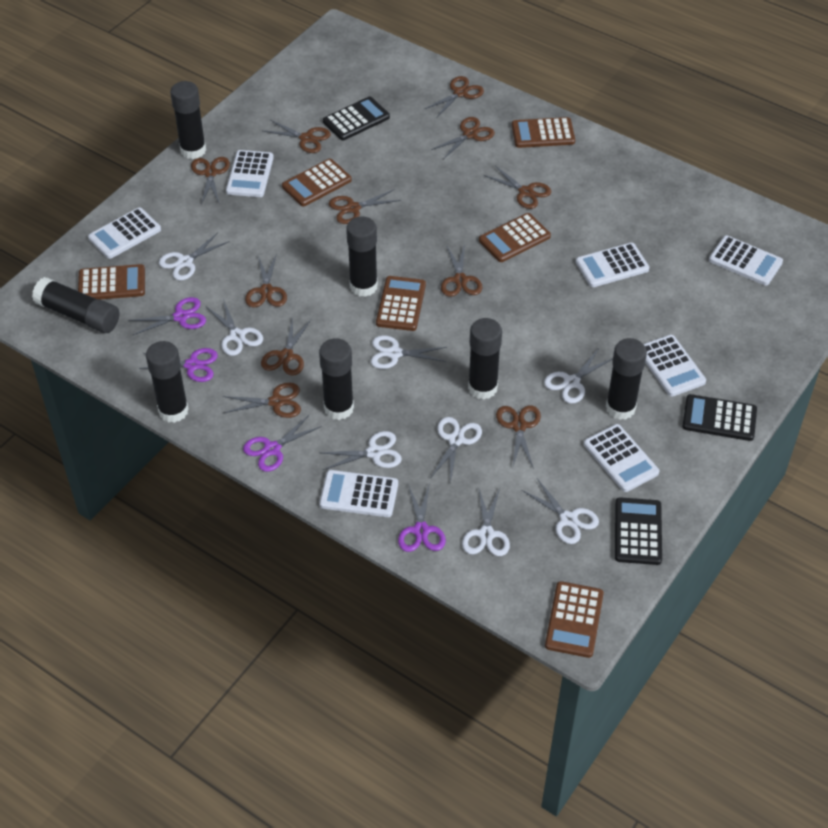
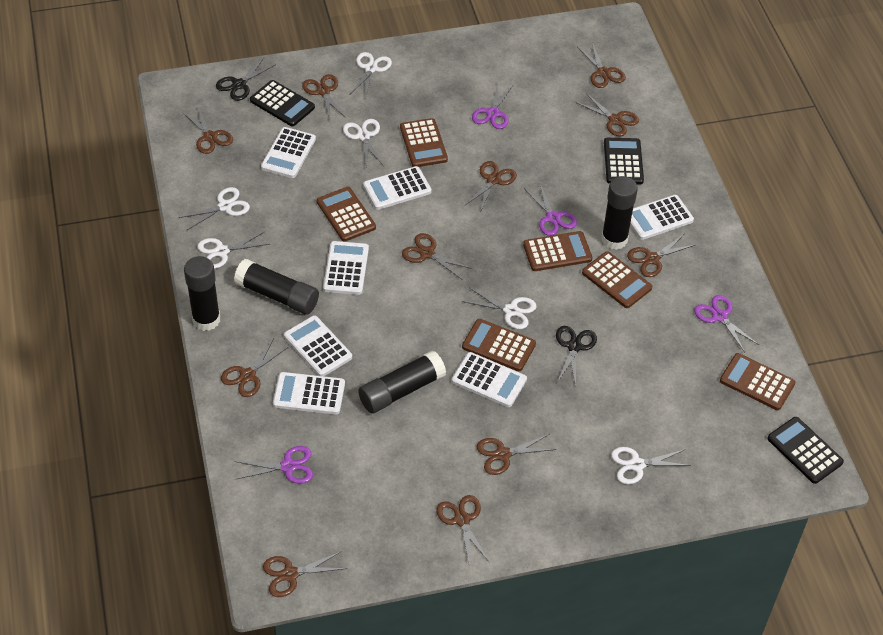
black glue stick: [32,277,119,333] [146,341,189,423] [170,81,206,159] [319,338,354,420] [346,216,378,297] [468,318,502,399] [606,338,647,420] = 7 -> [184,256,220,331] [234,259,319,315] [358,350,446,414] [602,176,638,250] = 4
black scissors: none = 0 -> [216,58,276,101] [556,326,597,387] = 2
white scissors: [159,232,230,281] [207,299,263,356] [320,431,402,470] [371,335,447,369] [431,417,482,482] [462,488,510,556] [522,479,599,544] [544,348,613,404] = 8 -> [179,187,250,230] [197,232,269,269] [343,119,383,169] [350,52,392,96] [462,288,537,329] [611,447,691,484] = 6

